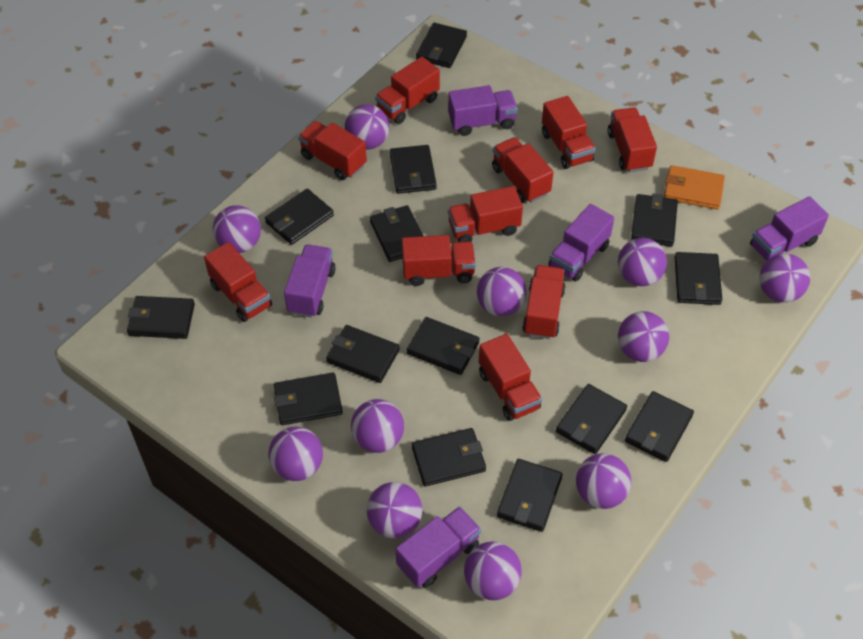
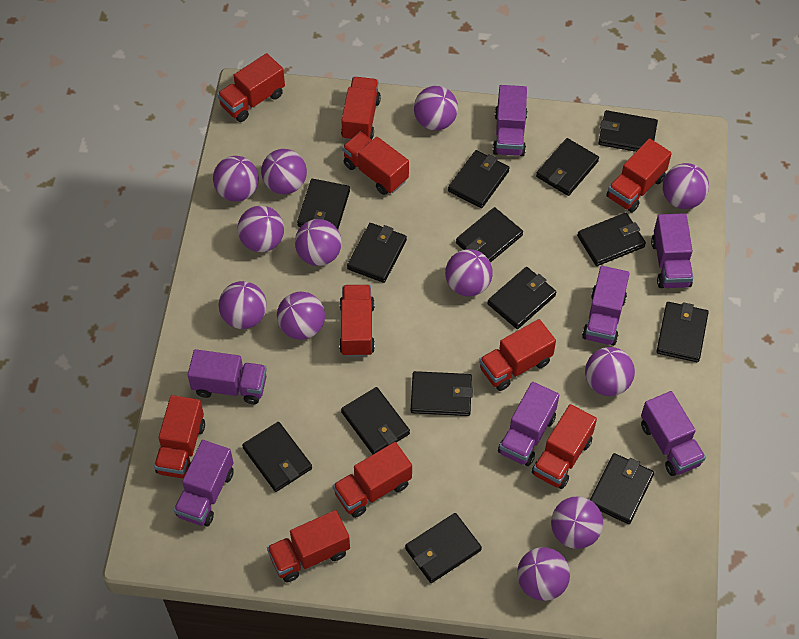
orange wallet: [664,165,725,209] = 1 -> none = 0
purple ball: [213,205,261,253] [268,427,323,481] [345,104,389,149] [351,399,404,453] [367,482,422,538] [464,542,522,600] [477,267,526,316] [576,453,631,509] [618,238,667,286] [618,311,669,362] [759,254,810,303] = 11 -> [213,156,259,201] [218,281,267,329] [237,206,284,252] [261,149,307,194] [277,292,325,340] [295,219,342,266] [414,86,458,131] [445,249,493,297] [517,547,570,601] [551,496,603,549] [585,347,635,396] [663,163,709,209] = 12
purple truck: [284,244,336,318] [396,506,481,588] [448,85,518,136] [548,204,614,282] [750,196,829,261] = 5 -> [174,440,234,527] [188,349,267,404] [493,85,527,156] [498,382,559,466] [582,266,630,346] [641,391,706,476] [651,213,693,288] = 7

